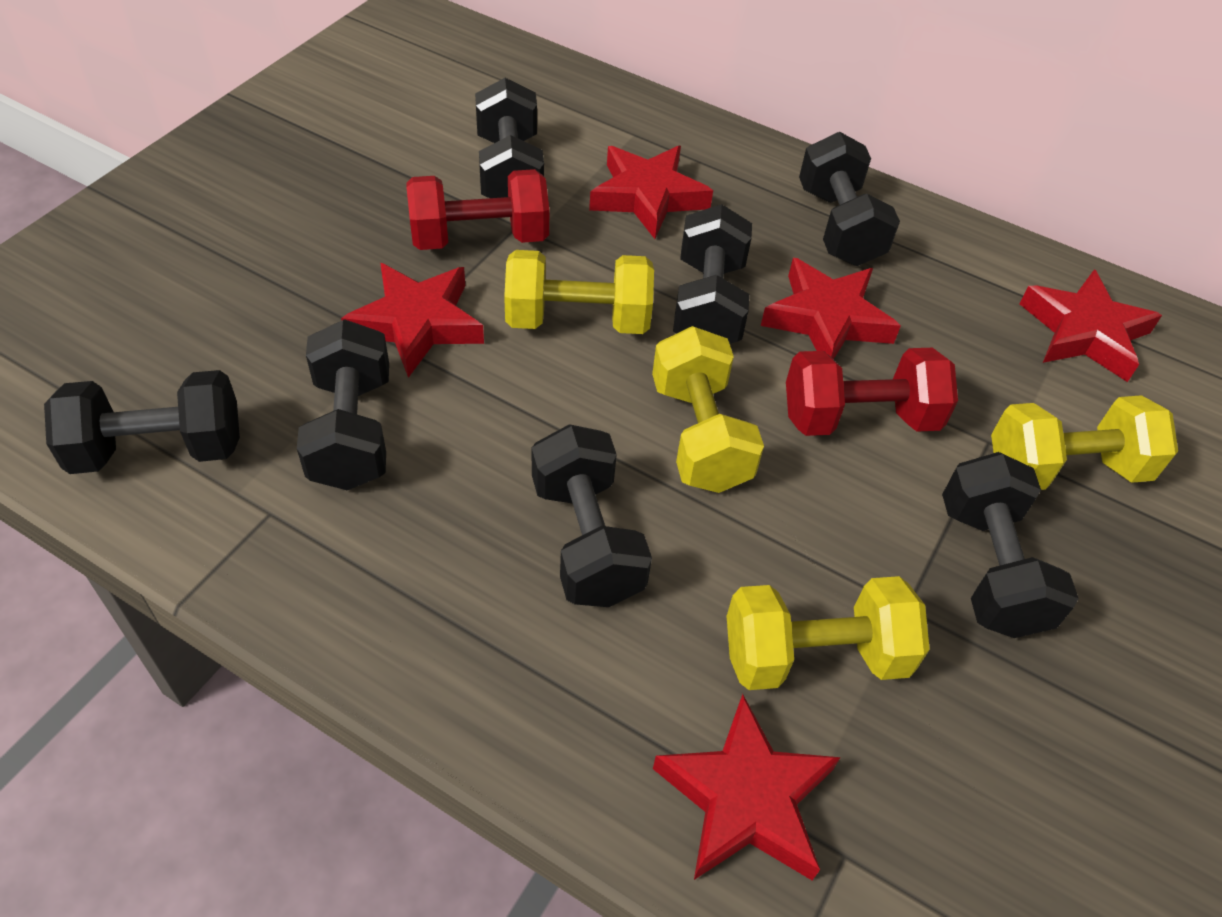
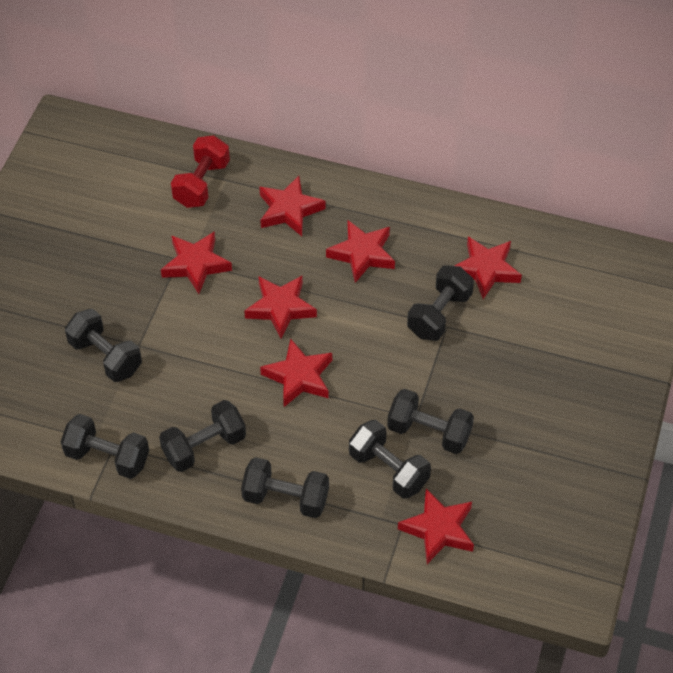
red dumbbell: [406,169,549,250] [786,348,958,436] = 2 -> [171,135,230,208] = 1
red star: [341,263,484,378] [589,146,713,239] [653,694,841,880] [761,258,901,359] [1019,270,1162,382] = 5 -> [161,231,232,294] [244,276,317,338] [259,176,326,236] [260,339,332,407] [326,220,395,283] [398,489,474,564] [454,237,522,299] = 7
yellow dumbbell: [504,250,654,334] [652,326,764,493] [727,576,930,690] [991,395,1178,490] = 4 -> none = 0

